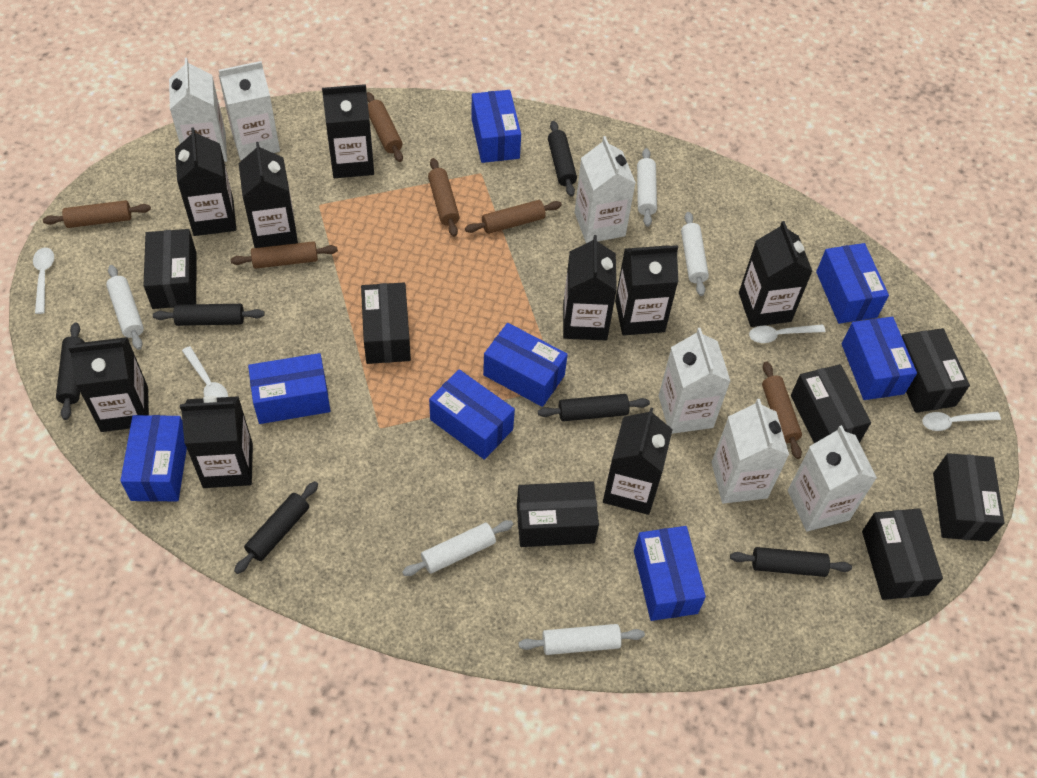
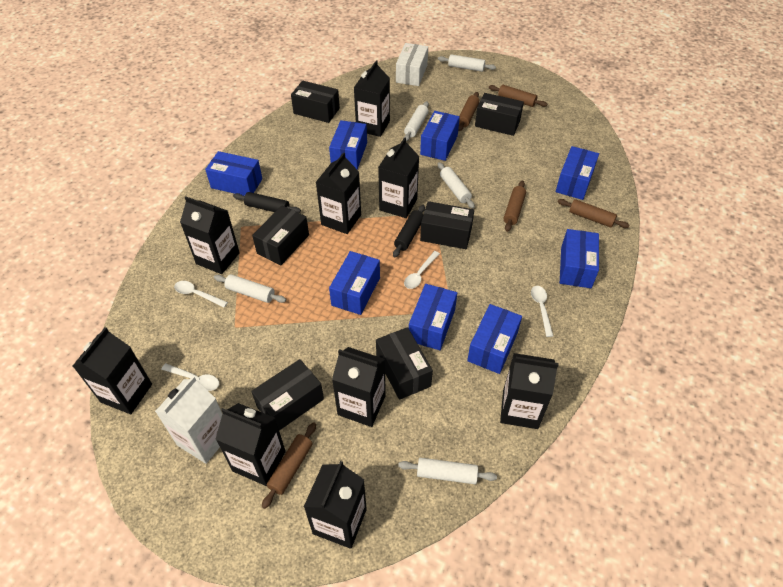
black box: [143,229,197,309] [361,283,411,364] [517,481,599,547] [791,364,871,443] [862,508,943,600] [902,328,970,413] [933,453,1005,541] = 7 -> [251,359,324,431] [252,206,309,265] [291,81,340,123] [376,327,433,400] [420,201,474,249] [475,93,524,136] = 6
black rolling pin: [56,322,84,420] [153,304,265,326] [234,481,318,574] [538,394,650,421] [548,121,577,197] [730,547,852,577] = 6 -> [233,192,301,213] [393,205,425,257] = 2
brown rolling pin: [43,200,151,228] [231,241,338,269] [367,92,403,162] [428,158,460,237] [465,200,562,234] [762,361,802,459] = 6 -> [262,422,316,509] [458,92,479,131] [489,85,547,107] [504,181,526,232] [558,199,630,228] = 5
white box: none = 0 -> [396,43,428,86] = 1
white carton: [169,58,227,162] [219,61,280,160] [575,136,636,243] [659,328,730,434] [711,399,789,504] [788,425,877,532] = 6 -> [155,376,222,464] = 1

